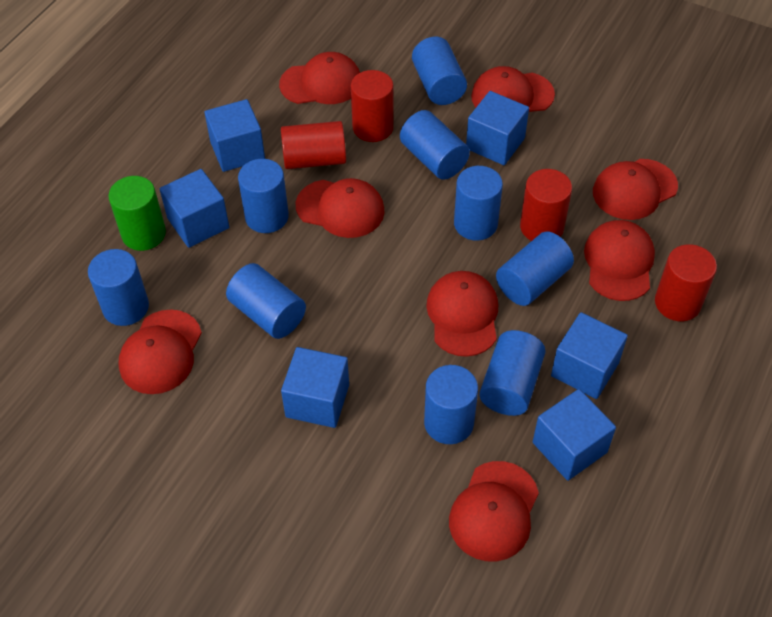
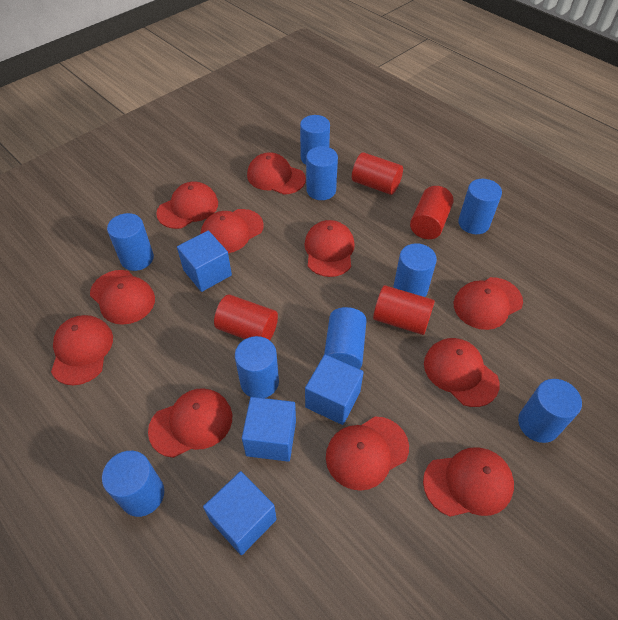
blue cube: [160,169,229,248] [204,99,265,172] [281,347,349,428] [466,91,529,165] [533,389,616,481] [551,312,628,399] = 6 -> [177,231,232,292] [203,471,277,555] [242,397,296,462] [305,354,364,425] = 4
green cylinder: [108,176,166,251] = 1 -> none = 0
red cap: [119,309,202,394] [279,52,360,104] [296,178,385,238] [426,271,498,357] [449,461,539,562] [471,66,555,112] [584,220,655,301] [593,159,678,220] = 8 -> [51,315,113,385] [90,270,155,325] [148,388,232,458] [156,181,218,229] [201,209,264,253] [247,152,306,195] [304,220,355,277] [326,417,409,491] [423,447,514,517] [424,338,500,407] [454,277,523,330] = 11

